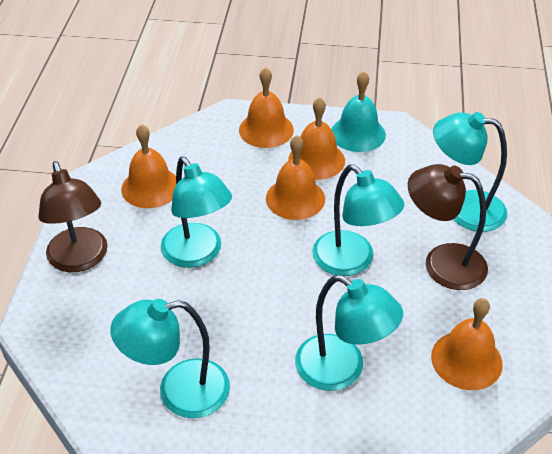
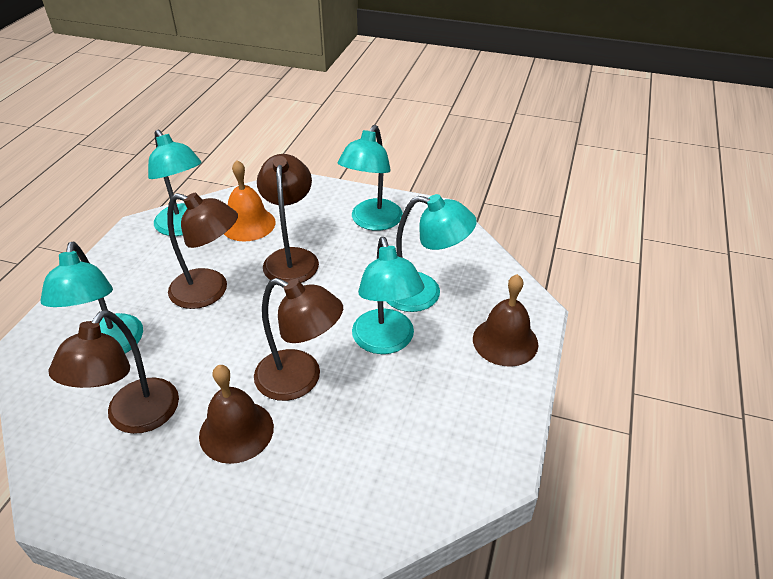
brown bell: none = 0 -> [199,365,274,464] [473,274,538,367] = 2
brown lamp: [39,161,108,272] [408,164,488,290] = 2 -> [49,310,179,434] [167,193,238,309] [254,278,343,401] [257,154,319,283] = 4
orange bell: [121,124,176,208] [239,67,294,148] [266,135,325,220] [288,97,345,180] [431,298,503,390] = 5 -> [224,160,276,242] = 1
turquoise bell: [331,71,386,152] = 1 -> none = 0

